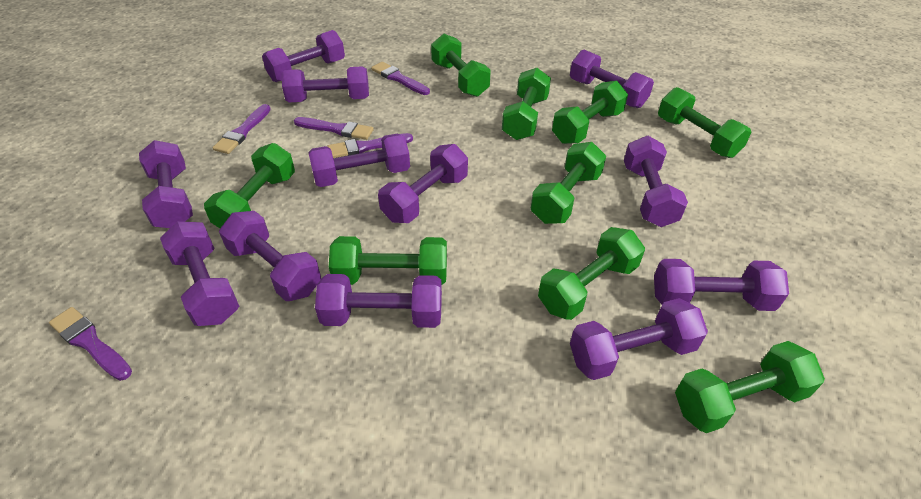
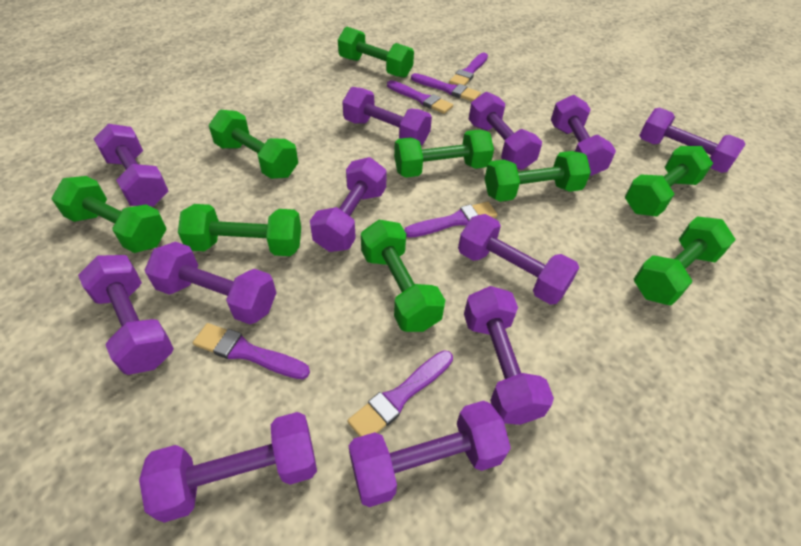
purple brush: [49,307,132,381] [213,104,271,154] [294,117,373,140] [327,133,413,158] [371,62,430,95] = 5 -> [193,323,310,379] [347,350,453,437] [387,80,453,114] [404,201,498,238] [411,73,481,101] [449,53,488,85] = 6

